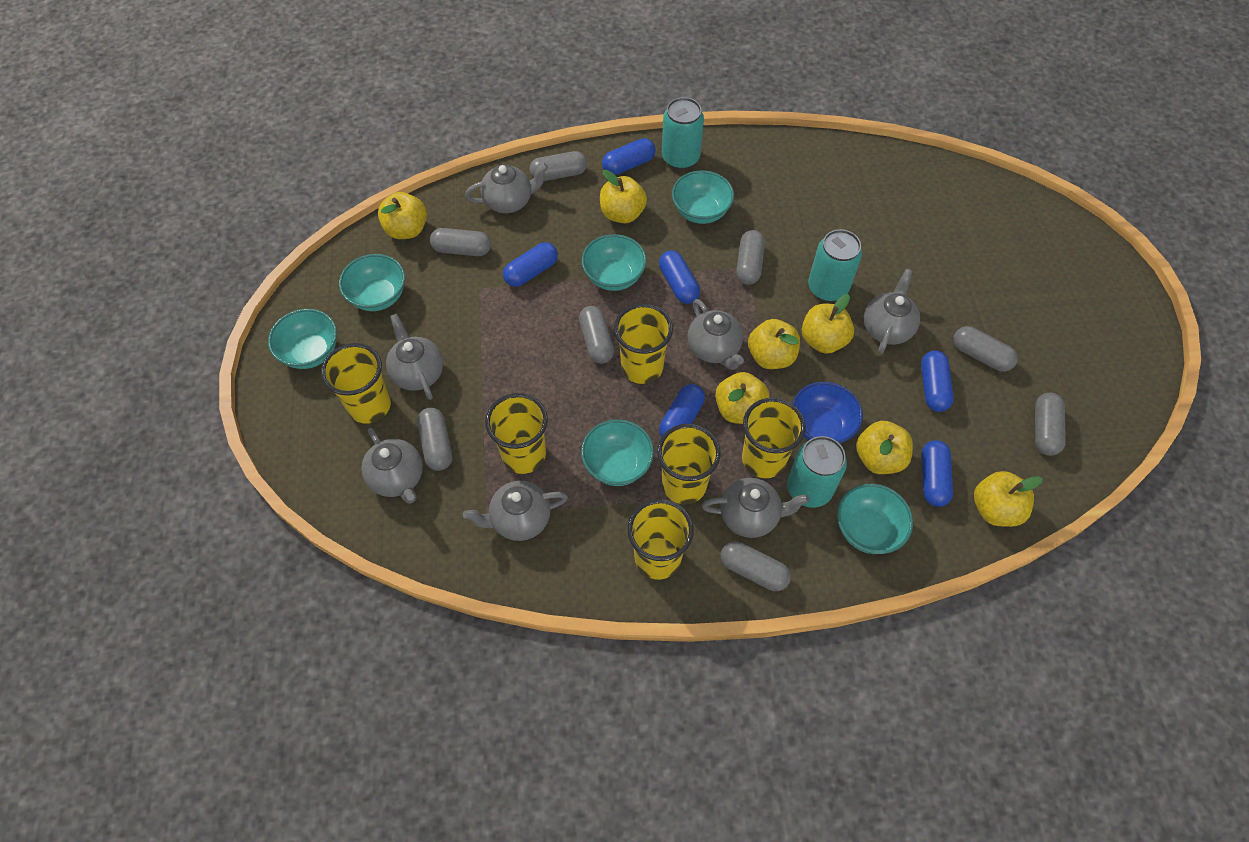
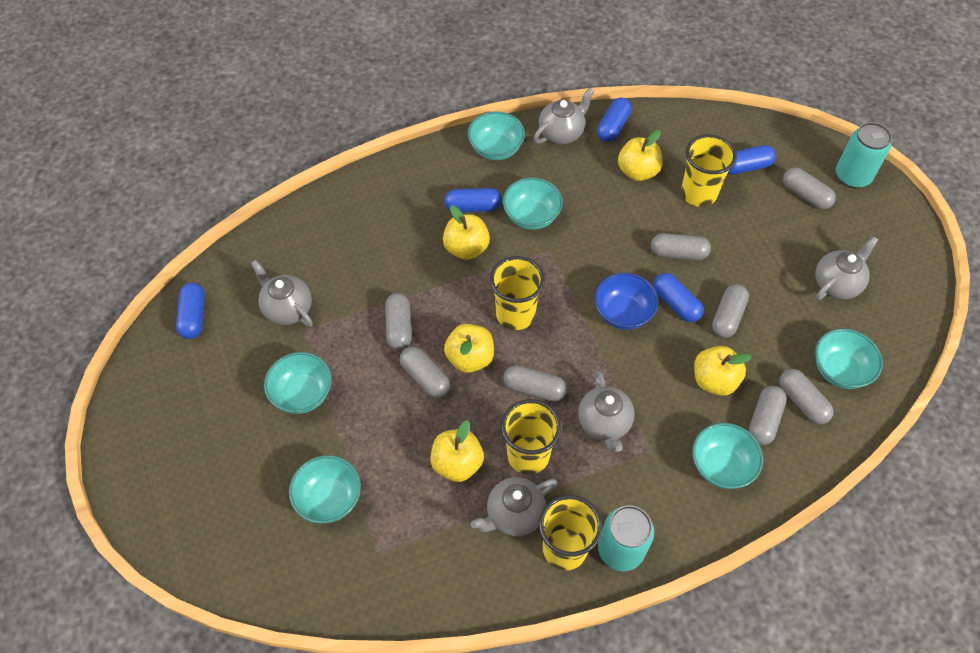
blue capsule: [503,242,558,287] [602,138,656,175] [659,251,700,304] [659,384,705,437] [921,350,954,412] [921,440,953,507] = 6 -> [176,283,205,339] [444,188,502,212] [597,98,632,142] [653,273,704,322] [727,145,776,175] = 5
grey teapot: [361,428,423,504] [386,313,443,400] [463,481,568,541] [465,163,548,213] [687,299,744,370] [701,478,809,538] [864,269,920,354] = 7 -> [251,260,313,327] [471,477,557,536] [534,88,594,144] [578,371,635,453] [815,236,878,300] = 5
turquoise can: [662,97,704,170] [787,436,847,508] [808,229,862,302] = 3 -> [598,505,654,571] [836,122,892,188] = 2
yellow apple: [378,192,427,239] [600,170,647,223] [715,372,769,424] [748,319,800,369] [802,294,854,354] [856,421,913,474] [974,471,1043,527] = 7 -> [430,420,484,482] [443,205,490,260] [444,324,494,373] [618,130,663,181] [694,346,751,396] = 5
yellow cup: [321,343,391,424] [485,393,548,474] [614,304,673,384] [627,499,694,580] [657,424,721,505] [742,398,806,478] = 6 -> [490,256,545,330] [501,399,561,475] [539,495,602,570] [681,134,737,207] = 4

